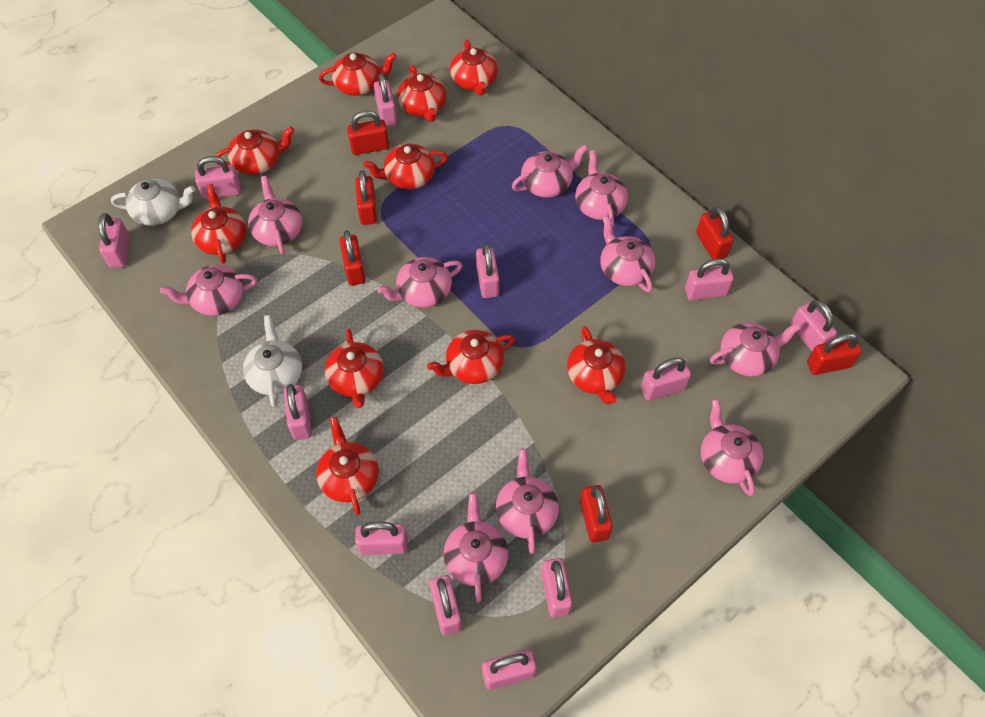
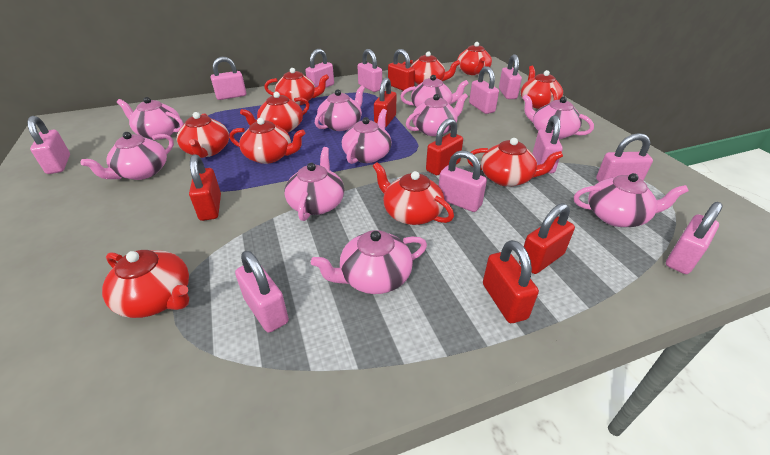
pink padlock: [99,213,130,268] [195,156,241,200] [284,384,312,440] [355,521,408,555] [374,73,397,127] [429,575,462,635] [476,243,499,298] [482,649,537,690] [541,558,572,618] [641,358,691,401] [685,259,734,300] [790,300,837,351] = 12 -> [27,116,70,174] [211,57,246,100] [235,251,289,333] [305,49,334,88] [358,49,382,92] [439,150,487,212] [469,66,499,114] [499,54,522,99] [533,115,563,173] [596,133,653,182] [666,202,723,274] = 11
white teapot: [111,178,195,226] [243,315,302,407] = 2 -> none = 0

